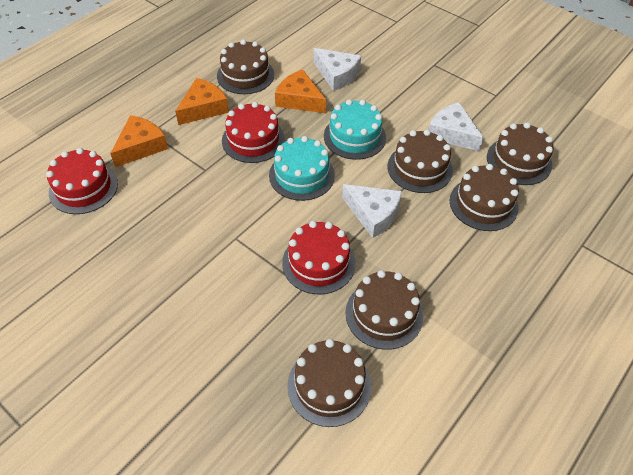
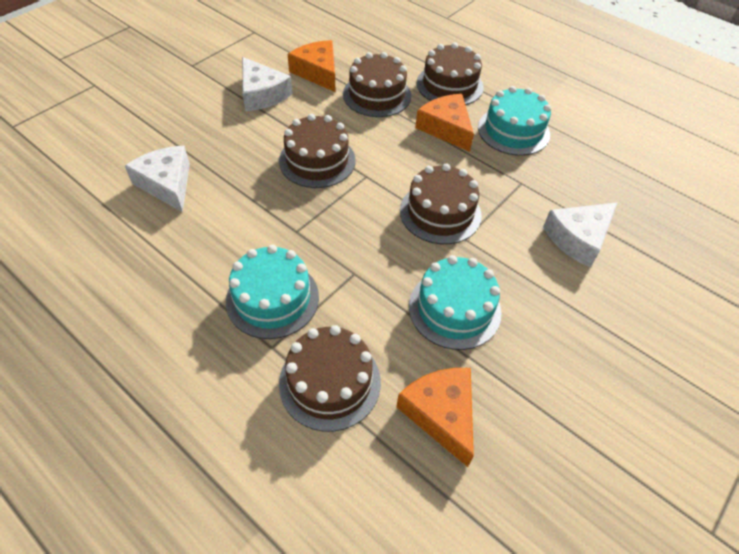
brown cake: [217,40,274,94] [287,339,371,427] [345,270,423,350] [388,130,453,193] [450,164,519,231] [487,123,554,185] = 6 -> [279,114,356,188] [279,325,381,432] [343,52,411,117] [400,163,482,244] [417,43,484,105] = 5
red cake: [46,148,118,214] [222,102,285,163] [282,221,356,294] = 3 -> none = 0
turquoise cake: [269,136,335,201] [324,99,386,160] = 2 -> [226,245,319,339] [409,255,501,350] [478,86,551,156] = 3

